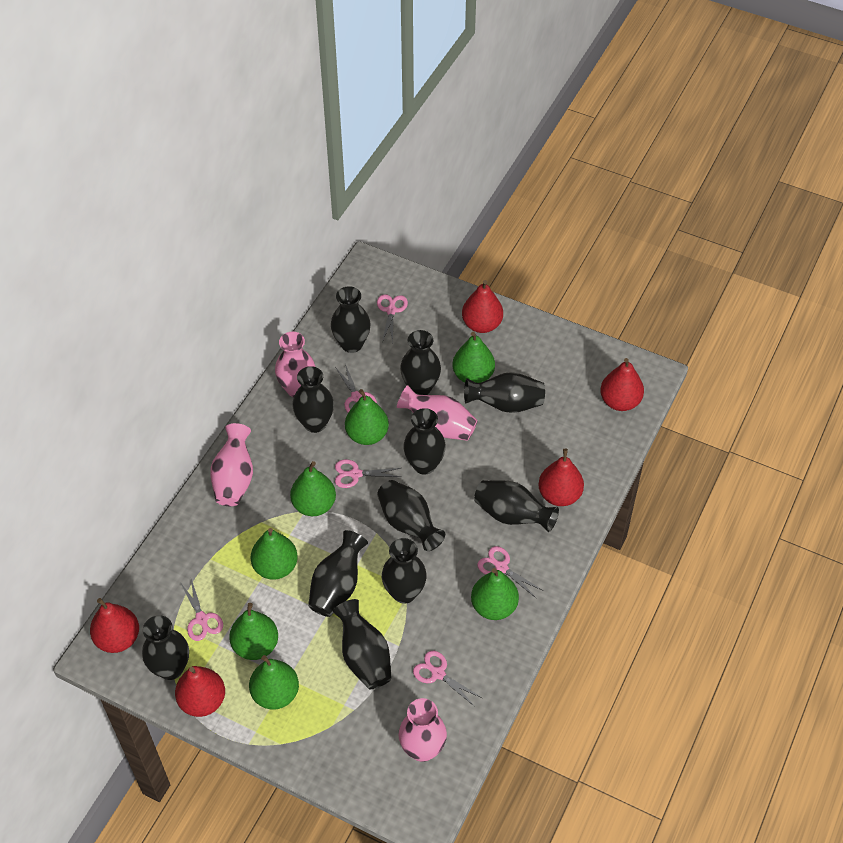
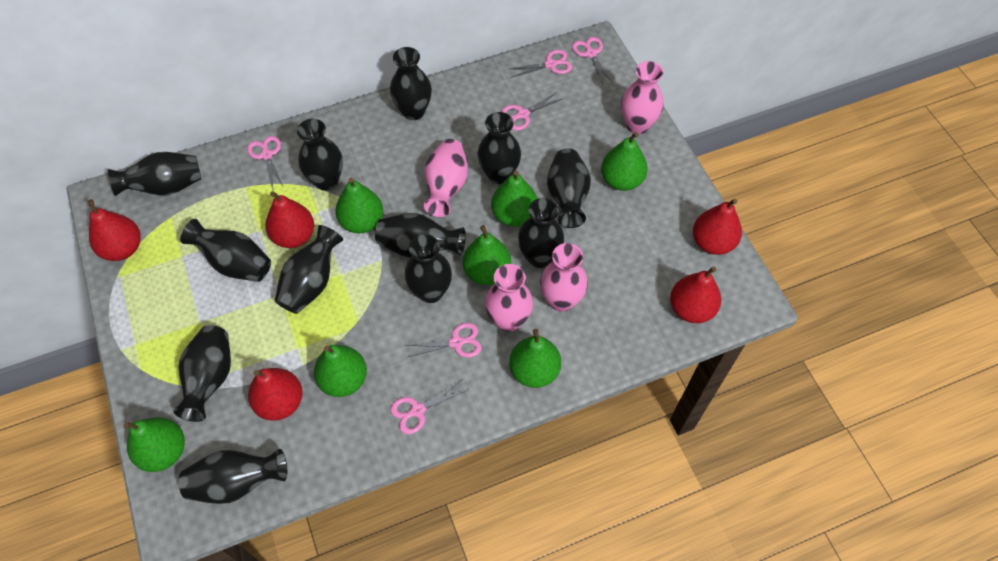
black vase: [142,615,189,680] [292,366,334,433] [308,530,368,617] [331,286,371,353] [333,599,392,689] [377,480,445,551] [382,538,427,604] [400,330,441,395] [403,408,446,475] [464,372,545,413] [474,480,559,532] = 11 -> [108,152,201,196] [174,325,231,422] [179,449,287,504] [180,219,271,282] [275,225,343,314] [297,119,343,191] [375,213,466,258] [390,47,432,120] [405,234,452,303] [477,112,521,184] [518,198,564,268] [547,148,591,228] = 12

